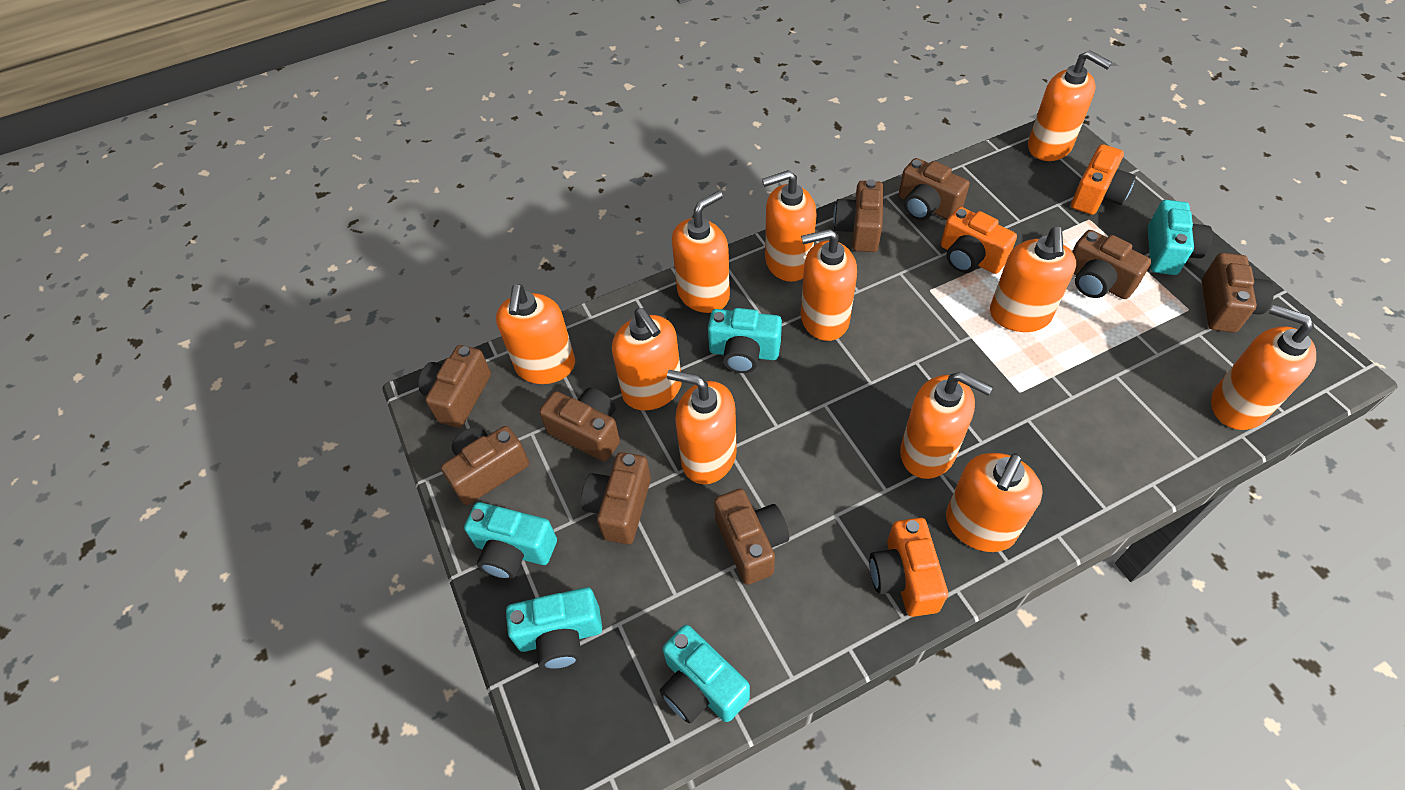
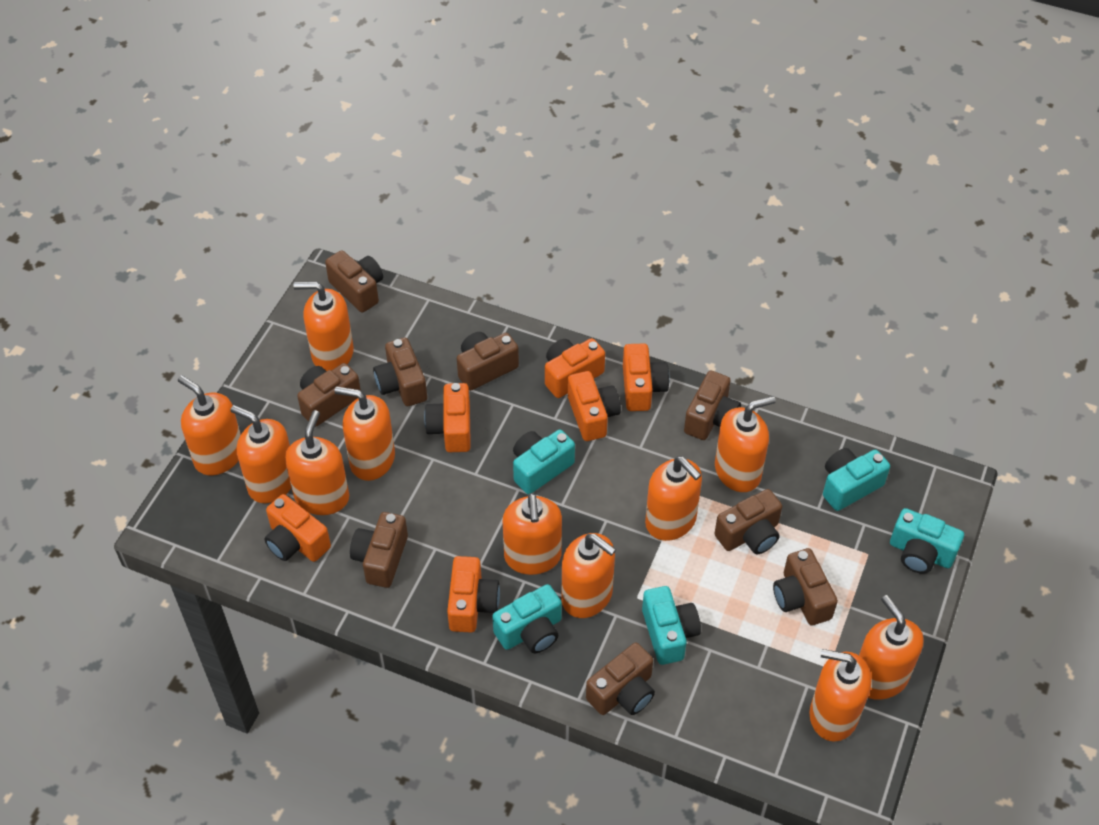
orange camera: [869,518,948,617] [941,207,1017,274] [1071,144,1136,215] = 3 -> [265,494,331,562] [424,383,471,452] [447,556,500,633] [545,338,605,398] [568,371,621,441] [623,344,670,411] = 6

